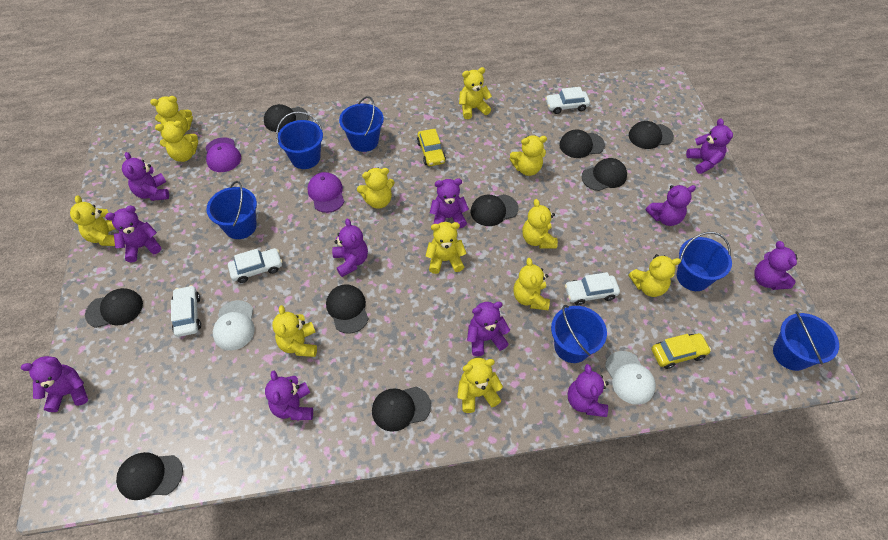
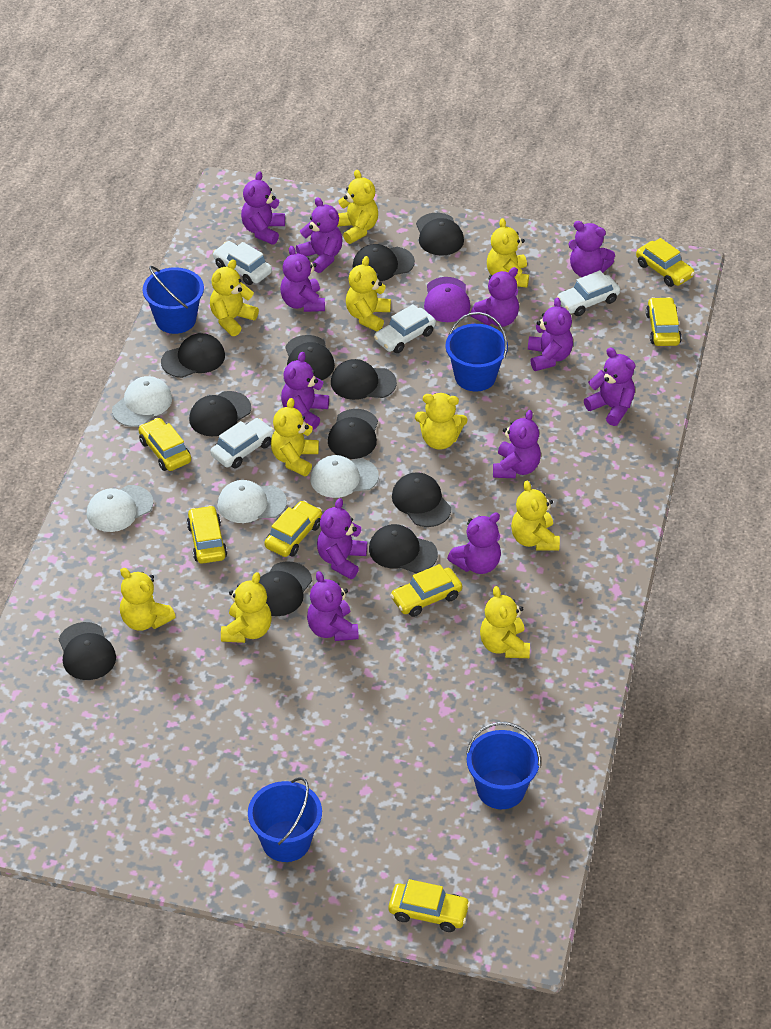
black cap: [85,288,143,328] [116,452,183,500] [264,104,309,132] [326,284,369,334] [372,387,431,432] [471,194,519,226] [559,129,605,158] [582,158,627,191] [629,121,674,149] = 9 -> [59,622,116,680] [161,333,225,378] [189,391,251,436] [259,561,312,616] [285,335,335,380] [328,409,378,459] [331,359,397,400] [352,244,415,281] [369,524,438,573] [392,472,451,527] [416,213,464,256] = 11
blue bucket: [207,181,257,239] [276,111,323,169] [339,96,384,152] [551,305,607,363] [677,232,732,291] [773,311,839,371] = 6 -> [143,266,204,334] [248,777,322,862] [445,312,508,391] [466,722,541,809] = 4
purple cap: [205,137,241,172] [307,172,344,213] = 2 -> [424,277,471,322] = 1
purple teddy bear: [21,356,88,412] [105,206,161,263] [122,152,169,201] [265,371,313,421] [332,218,368,277] [430,178,469,228] [467,302,510,356] [568,364,609,417] [646,185,696,226] [686,118,733,174] [754,241,798,290] = 11 -> [241,171,285,245] [280,246,325,312] [281,352,329,430] [296,197,343,273] [307,571,359,641] [317,498,367,579] [447,512,501,574] [470,267,519,327] [493,410,541,478] [528,297,573,371] [568,221,615,277] [584,348,636,426] = 12
white cap: [213,300,255,350] [605,351,656,405] = 2 -> [87,485,153,532] [112,376,172,427] [218,480,287,523] [310,455,379,498] = 4
yellow car: [417,129,446,166] [651,333,711,369] = 2 -> [138,418,191,471] [187,505,227,564] [264,501,322,557] [389,879,470,932] [390,564,462,617] [636,238,695,287] [646,297,682,346] = 7
yellow teddy bear: [70,195,116,246] [150,96,193,134] [155,121,198,162] [272,305,317,357] [357,168,395,209] [425,222,466,274] [457,358,503,413] [459,67,492,119] [509,135,547,176] [513,258,550,310] [522,199,558,249] [629,254,681,297] = 12 -> [120,568,176,631] [210,259,259,336] [221,572,272,643] [271,398,319,476] [337,170,378,244] [346,256,391,332] [415,393,467,450] [480,586,530,658] [487,218,529,288] [511,481,560,551] = 10

